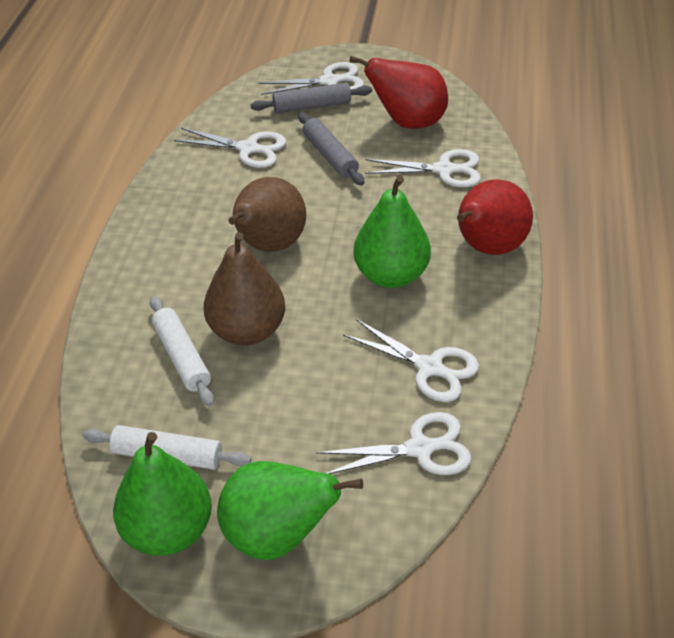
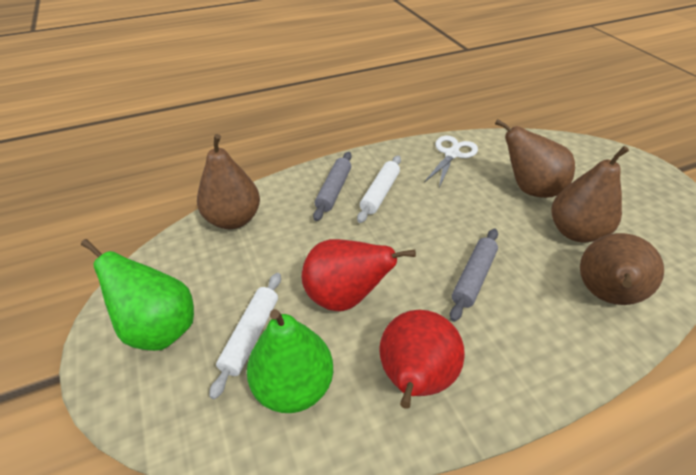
brown pear: [204,232,285,346] [228,177,306,252] = 2 -> [197,134,260,229] [495,119,575,198] [551,146,629,243] [580,233,664,305] = 4
green pear: [113,432,212,556] [217,461,363,560] [354,175,431,288] = 3 -> [81,239,194,351] [247,309,333,413] = 2
white scissors: [174,128,286,168] [258,62,364,95] [316,412,471,475] [343,319,479,402] [365,149,481,187] = 5 -> [424,136,478,187] = 1

